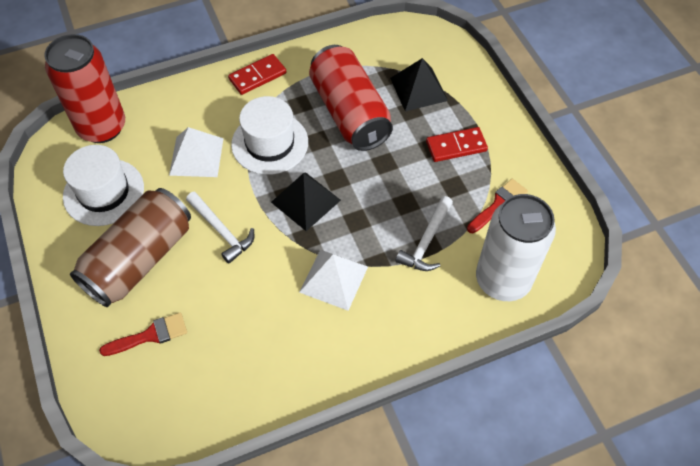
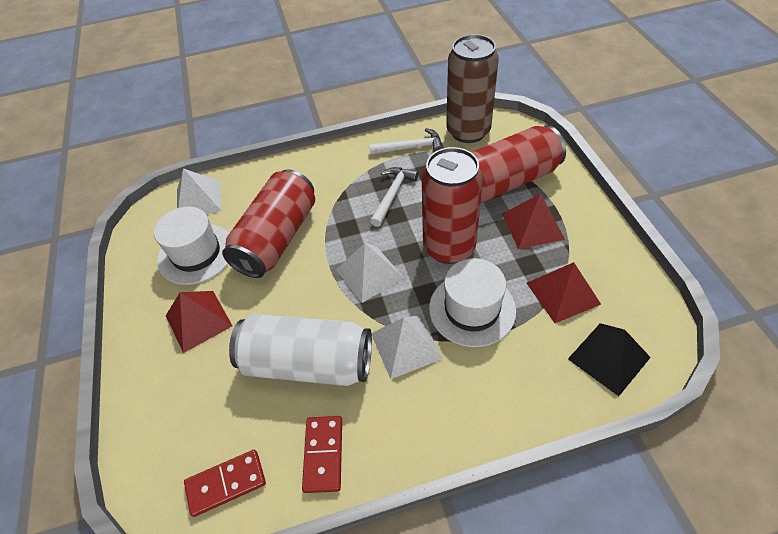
black pyramid: [271,172,341,231] [390,58,448,111] = 2 -> [568,323,651,396] = 1
red brush: [99,312,187,356] [467,179,528,233] = 2 -> none = 0
red can: [44,34,125,143] [309,45,393,151] = 2 -> [222,169,315,278] [422,147,483,264] [471,125,566,203] = 3
red pyramid: none = 0 -> [166,291,233,353] [502,193,565,249] [527,262,601,323] = 3
white pyramid: [169,127,224,177] [299,250,368,311] = 2 -> [177,168,222,214] [336,243,404,303] [372,315,443,379] = 3

